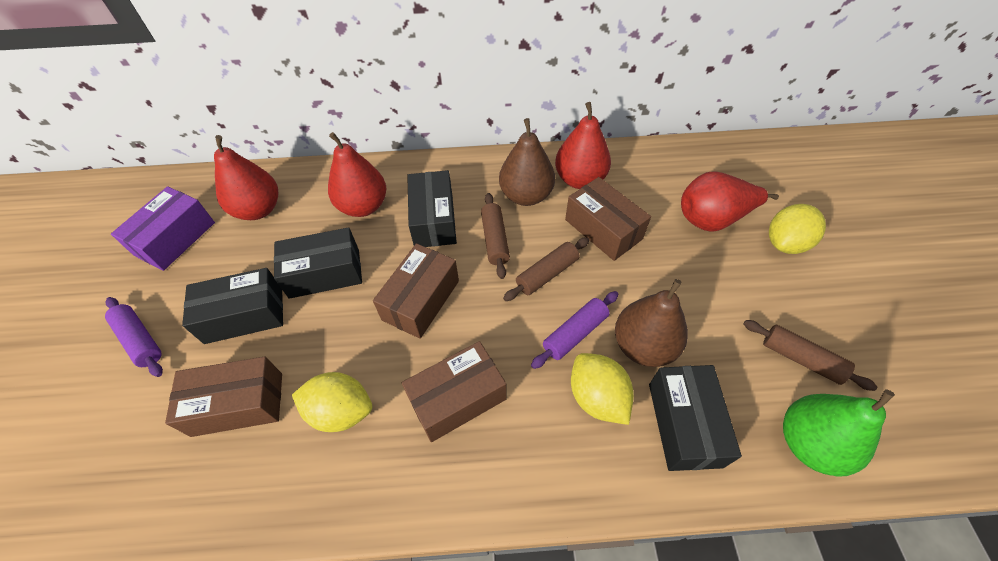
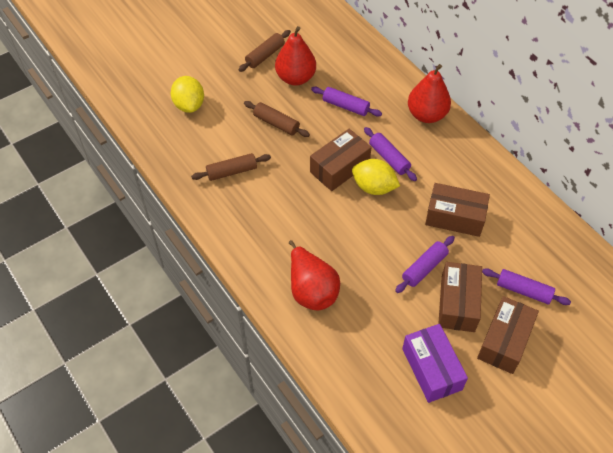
black box: [182,268,283,344] [274,227,362,299] [407,170,457,247] [649,365,742,471] = 4 -> none = 0
brown pear: [499,118,555,206] [615,279,688,367] = 2 -> none = 0
green pear: [783,389,895,477] = 1 -> none = 0
purple rolling pin: [105,297,163,377] [531,291,618,369] = 2 -> [311,87,382,117] [364,127,417,181] [395,236,455,293] [482,268,571,305] = 4
red pear: [214,135,278,220] [328,132,386,217] [555,102,611,189] [681,171,779,232] = 4 -> [275,26,316,86] [289,240,340,310] [408,64,451,123] = 3
yellow lemon: [292,372,372,432] [571,353,634,425] [769,204,826,254] = 3 -> [171,76,204,113] [352,159,400,195] = 2

